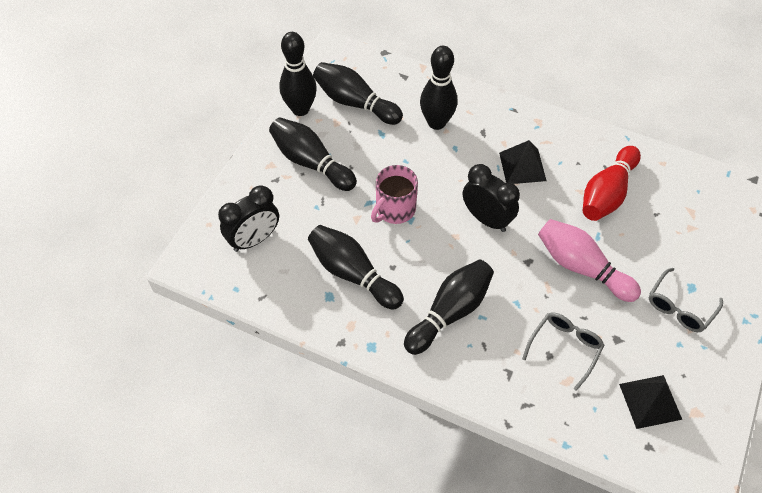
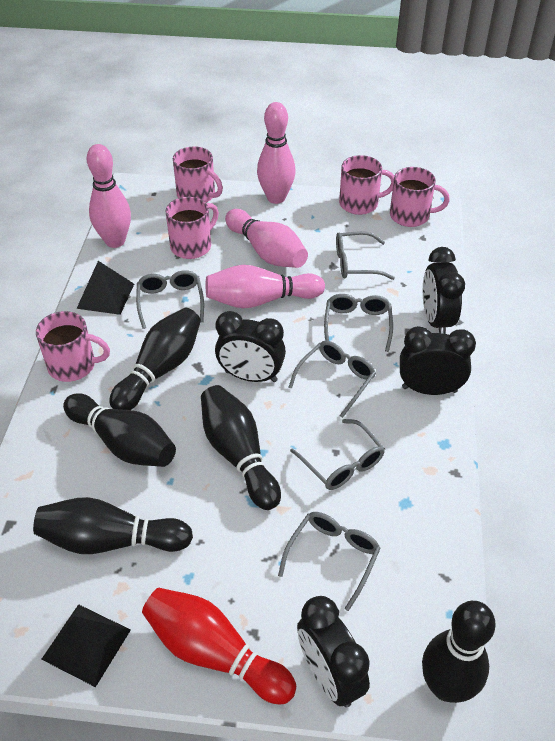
black bowling pin: [269,117,357,191] [279,32,317,116] [308,225,404,310] [313,62,403,125] [404,259,494,355] [420,46,457,130] = 6 -> [33,497,193,554] [63,393,176,467] [109,308,201,410] [201,385,281,510] [422,601,496,703] = 5
black clock: [218,185,279,252] [463,164,520,232] = 2 -> [215,311,286,382] [297,596,370,707] [400,326,476,395] [423,247,465,334] = 4
grey glasses: [522,312,605,391] [649,268,723,332] = 2 -> [136,270,204,329] [278,512,381,611] [288,341,376,418] [290,419,385,490] [324,294,393,352] [336,231,395,280] = 6
pink bowling pin: [538,219,641,302] = 1 -> [87,144,131,248] [206,265,325,308] [225,209,308,268] [257,102,295,204] = 4
pink mug: [371,165,418,224] = 1 -> [36,311,110,382] [165,197,219,259] [173,146,223,203] [339,155,394,215] [390,167,450,227] = 5

